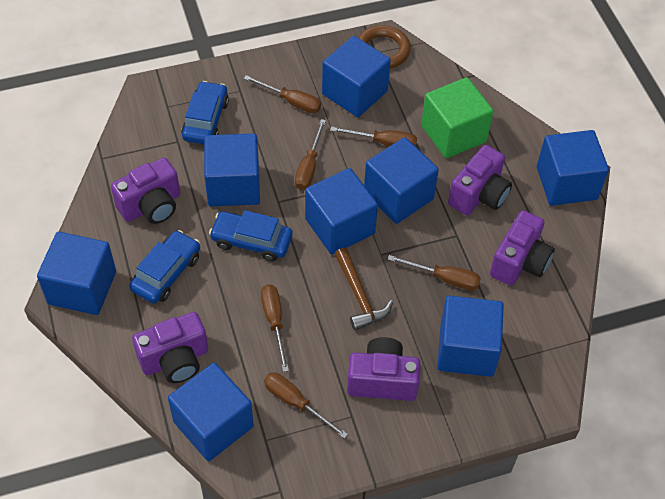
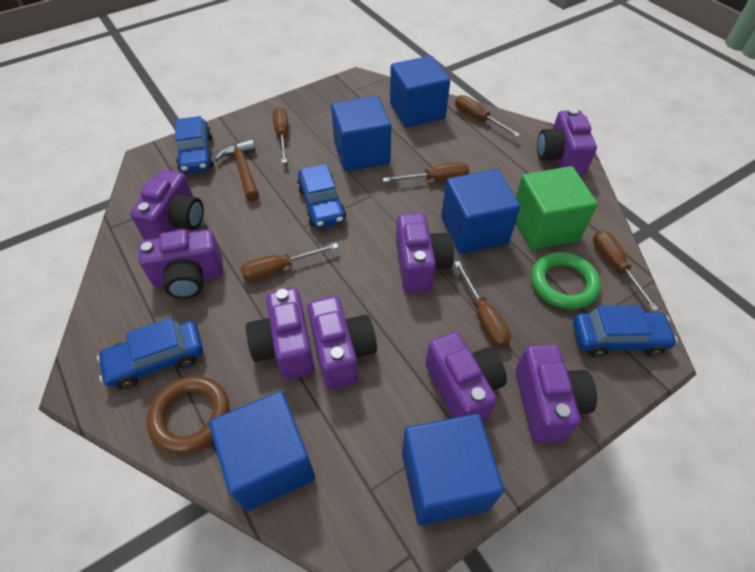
blue car: [129,230,200,304] [181,81,229,144] [209,210,293,261] = 3 -> [97,318,203,389] [176,116,214,174] [297,164,346,228] [573,305,678,357] = 4
blue cube: [37,232,116,315] [168,363,254,461] [204,134,260,206] [305,168,378,255] [322,36,391,117] [364,137,439,224] [437,296,504,377] [537,130,609,206] = 8 -> [209,391,315,511] [331,96,391,171] [390,56,450,127] [402,414,504,525] [441,169,520,254] = 5
green ring: none = 0 -> [531,252,601,310] = 1
purple camera: [111,158,180,224] [132,312,208,383] [347,337,420,401] [448,145,512,215] [490,210,555,286] = 5 -> [130,170,204,240] [139,229,223,299] [246,288,315,380] [308,296,377,390] [396,212,454,293] [425,332,507,422] [516,345,597,443] [537,108,597,176] = 8

